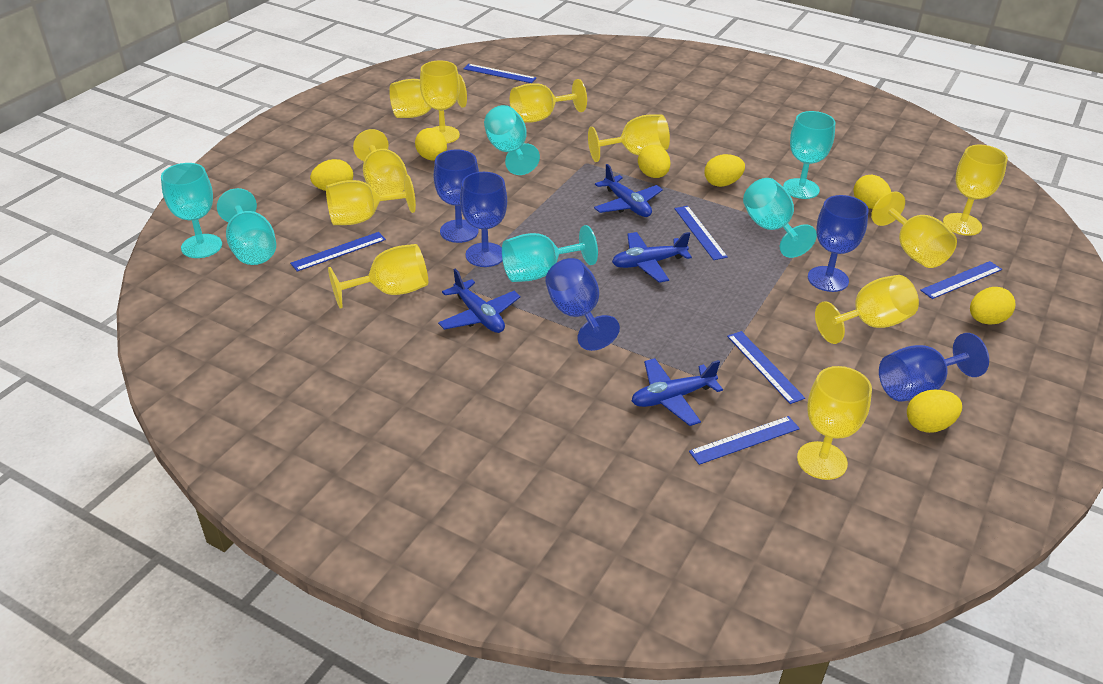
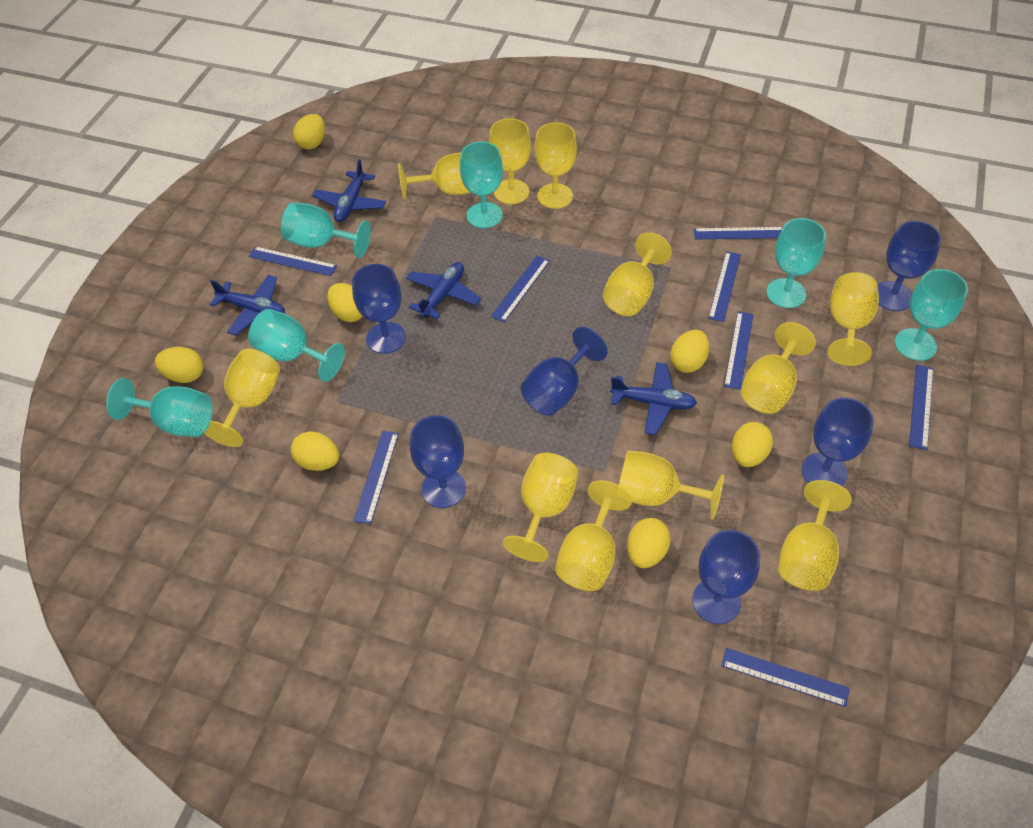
blue goblet: [434,149,479,243] [460,172,507,267] [545,258,620,351] [808,195,869,292] [879,333,989,402] = 5 -> [352,264,406,354] [410,415,466,508] [521,327,608,416] [692,530,760,624] [802,398,874,486] [878,221,941,311] = 6
blue ruler: [290,232,386,272] [463,64,536,83] [674,206,728,260] [689,416,800,465] [727,331,805,404] [920,261,1002,299] = 6 -> [248,246,337,276] [353,431,399,524] [491,256,550,322] [694,227,783,240] [708,251,741,322] [721,648,850,707] [724,311,753,390] [909,365,933,450] = 8

